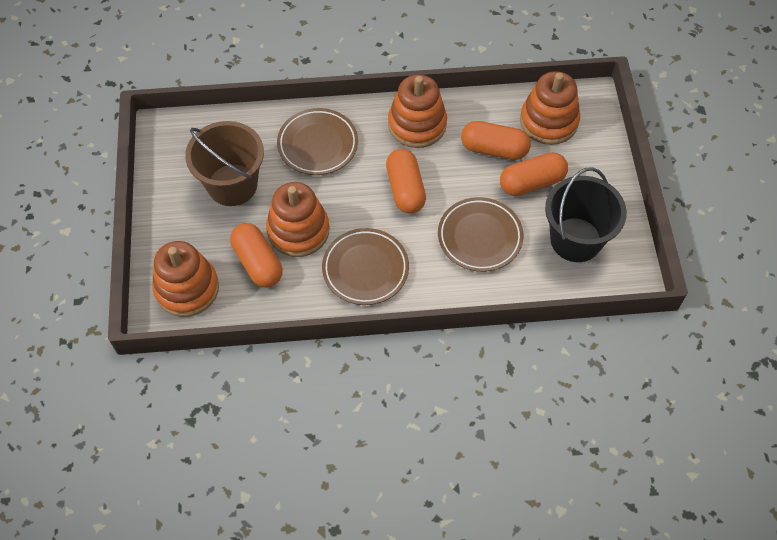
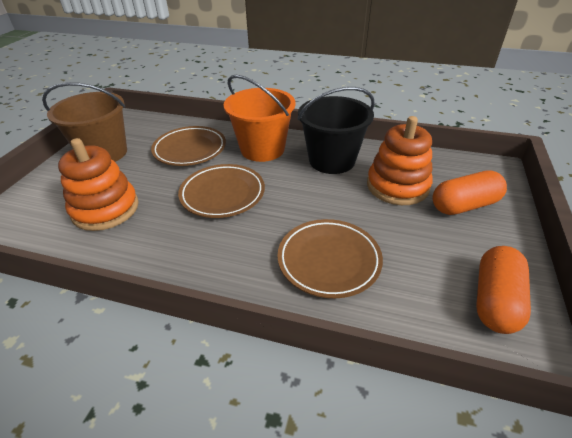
orange bucket: none = 0 -> [224,75,295,162] = 1
orange capsule: [230,223,282,287] [386,149,426,214] [461,121,531,160] [500,152,568,196] = 4 -> [432,170,507,215] [476,246,531,334] = 2
orange stacking toy: [152,241,219,317] [266,182,330,257] [388,75,447,148] [520,71,580,145] = 4 -> [58,138,139,231] [367,116,433,205] = 2

